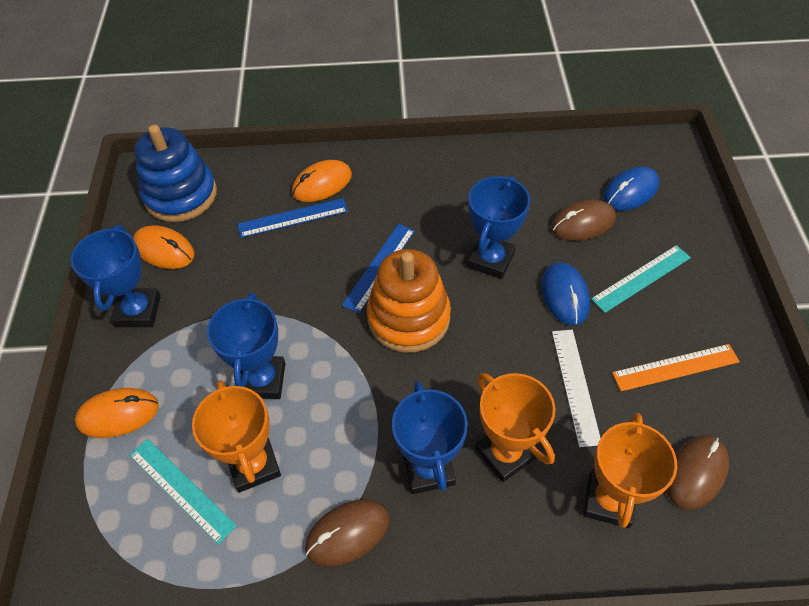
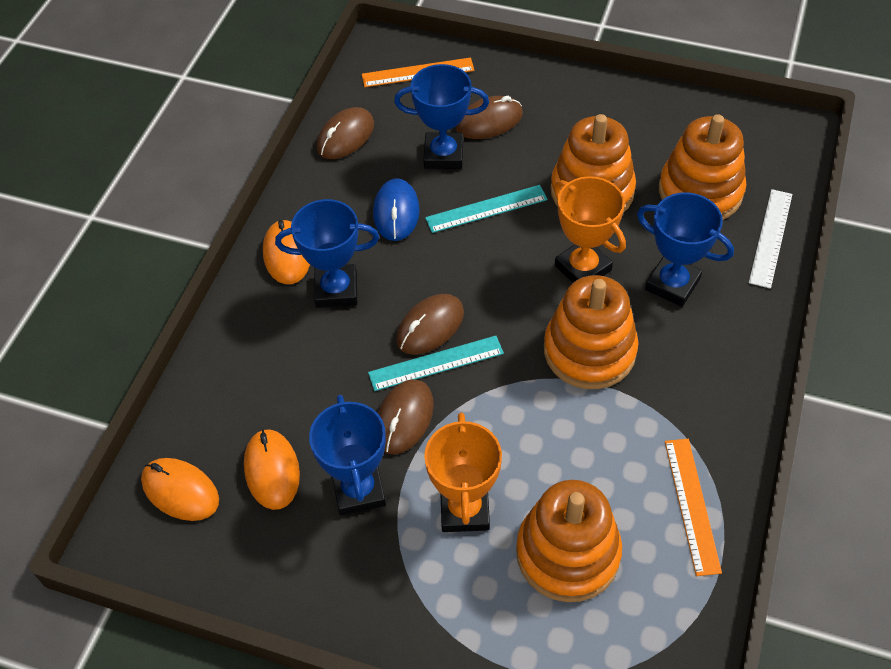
blue mouse: [541,262,590,326] [603,167,659,210] = 2 -> [373,178,420,241] = 1
blue ruler: [237,198,348,238] [342,224,415,313] = 2 -> none = 0
blue stacking toy: [134,125,217,222] = 1 -> none = 0
brown mouse: [305,499,390,567] [551,200,616,241] [666,435,729,510] = 3 -> [317,107,374,159] [378,379,434,454] [396,294,464,355] [455,96,523,139] = 4
orange ruler: [612,344,740,391] = 1 -> [362,57,475,87] [665,439,722,576] = 2
orange stacking toy: [367,249,451,353] = 1 -> [516,480,622,602] [544,275,638,389] [551,114,636,213] [659,114,746,220] = 4
orange trophy: [192,380,281,493] [475,373,555,482] [583,413,677,528] = 3 -> [424,412,502,532] [554,176,626,283] = 2

